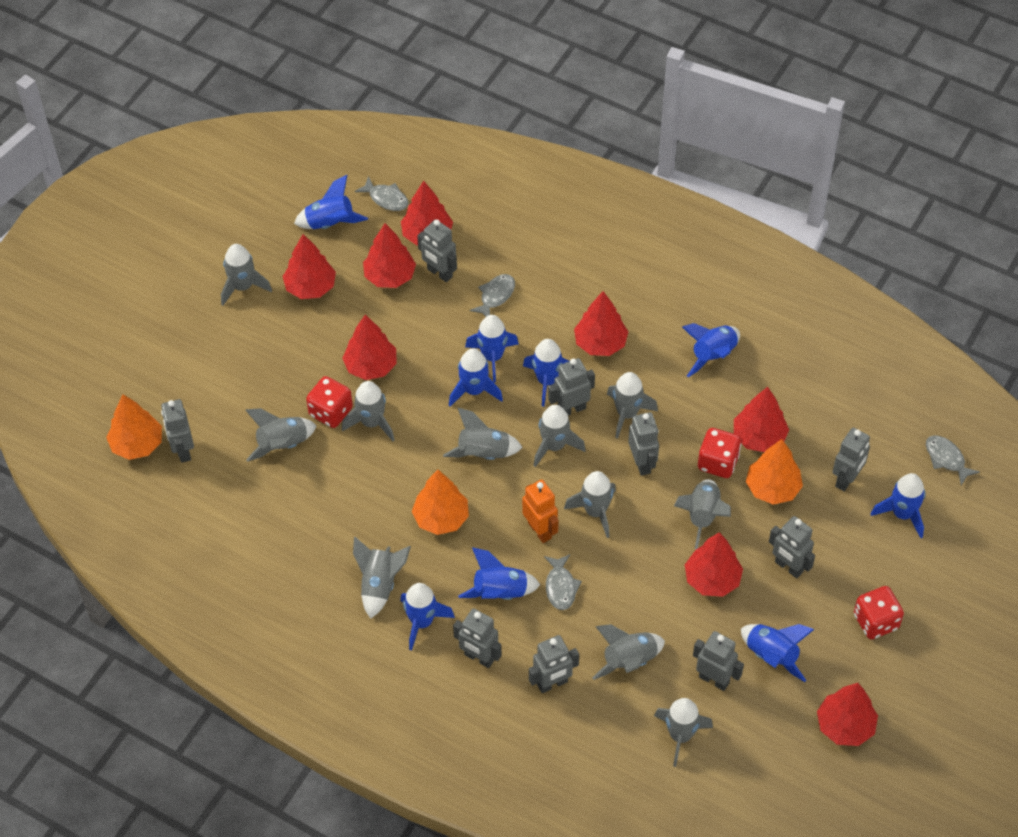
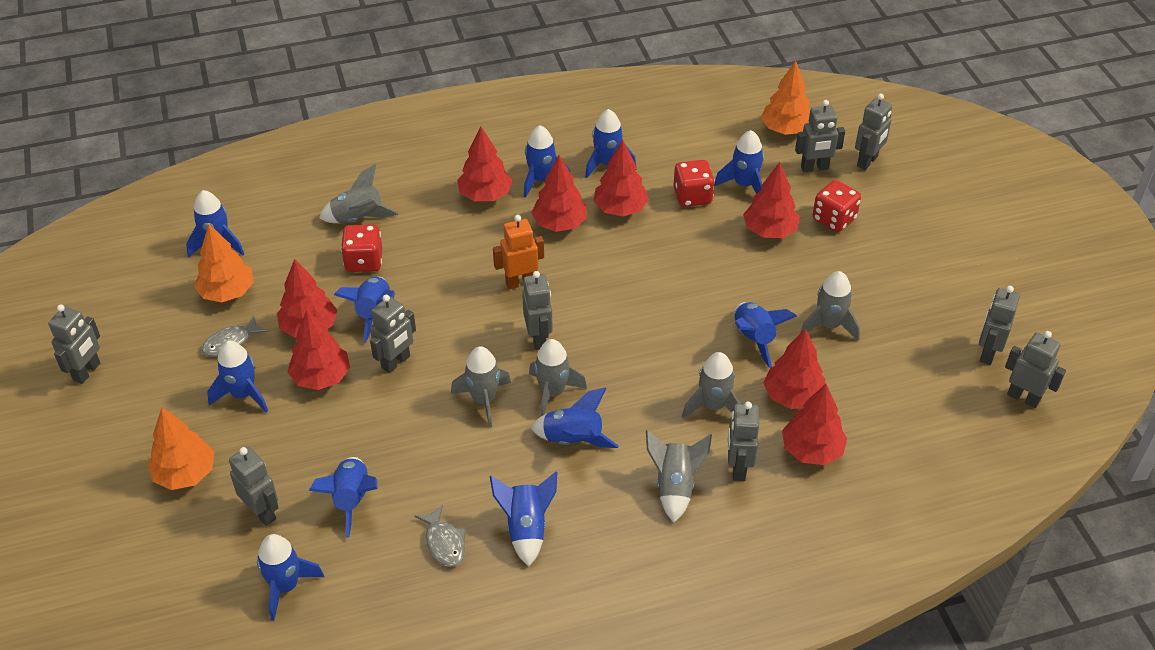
blue rocket: [294,175,368,229] [400,583,455,650] [449,348,503,407] [458,548,540,600] [465,315,519,383] [523,339,569,407] [682,323,740,378] [741,624,814,682] [871,473,926,538] = 9 -> [186,190,244,258] [207,341,268,413] [257,534,324,621] [309,457,377,538] [334,277,395,343] [490,472,557,566] [524,125,570,198] [531,387,619,448] [585,109,637,178] [714,130,764,194] [735,302,797,368] = 11
grey fish: [355,176,408,211] [469,274,515,317] [544,554,582,610] [926,436,980,485] = 4 -> [201,315,268,357] [414,505,466,567] = 2
grey rocket: [221,244,272,306] [246,408,317,462] [342,381,395,441] [353,537,411,619] [443,408,523,460] [533,405,586,467] [564,471,616,538] [592,624,665,680] [607,372,658,439] [654,698,713,767] [674,479,731,549] = 11 -> [319,164,399,223] [451,346,511,428] [529,339,587,417] [646,430,712,522] [682,352,741,418] [800,271,860,341] = 6

